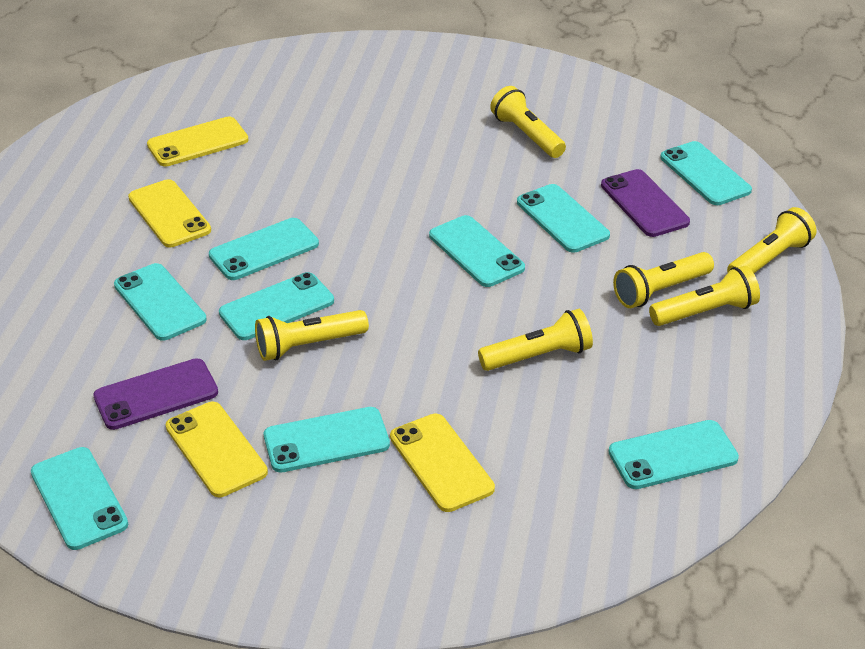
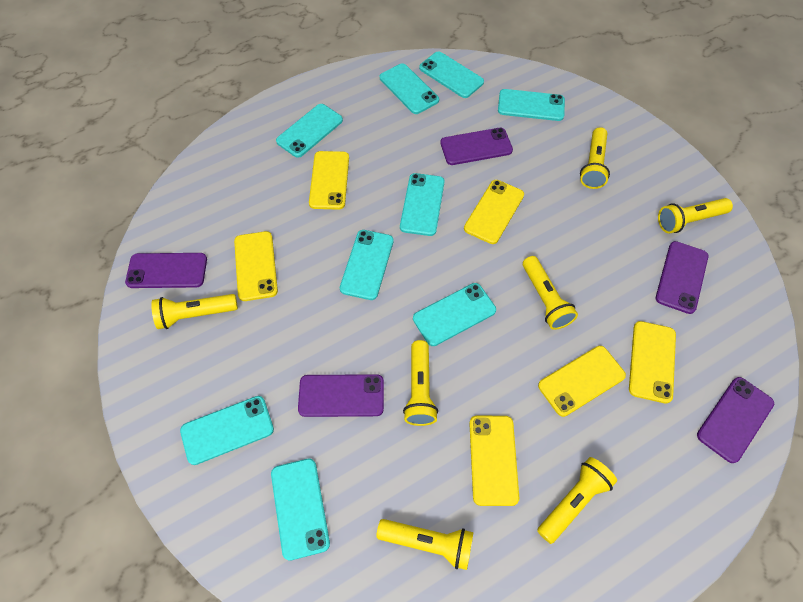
purple phone: [93,358,218,430] [601,169,690,237] = 2 -> [125,253,207,288] [298,374,384,417] [440,128,513,165] [656,241,708,314] [697,377,774,463] = 5
yellow flashlight: [255,310,369,361] [478,309,593,371] [490,86,566,158] [613,252,714,308] [649,266,760,326] [727,207,817,273] = 6 -> [151,294,238,329] [376,519,474,570] [403,340,438,426] [523,256,578,330] [537,457,617,544] [580,127,610,189] [658,198,733,233] = 7
yellow phone: [128,179,211,247] [147,117,248,166] [166,402,268,497] [390,414,495,512] = 4 -> [234,231,278,301] [309,151,349,210] [464,180,524,244] [469,416,519,506] [538,346,626,417] [629,321,676,404] = 6

